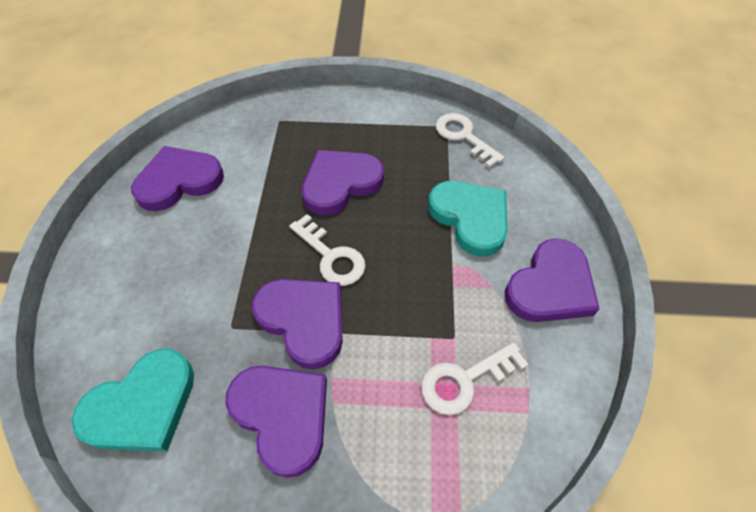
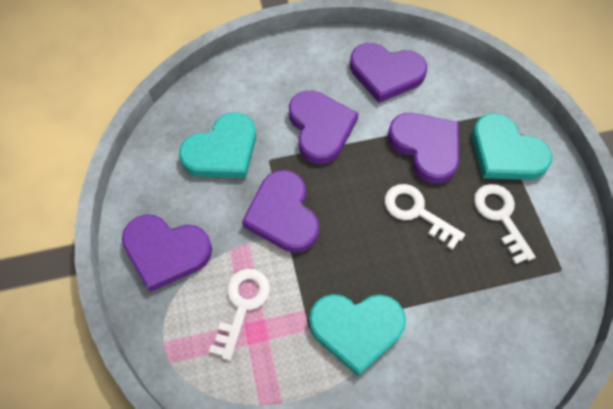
turquoise heart: [72,349,194,451] [428,181,508,256] = 2 -> [179,112,256,178] [309,294,406,376] [472,113,552,180] = 3

